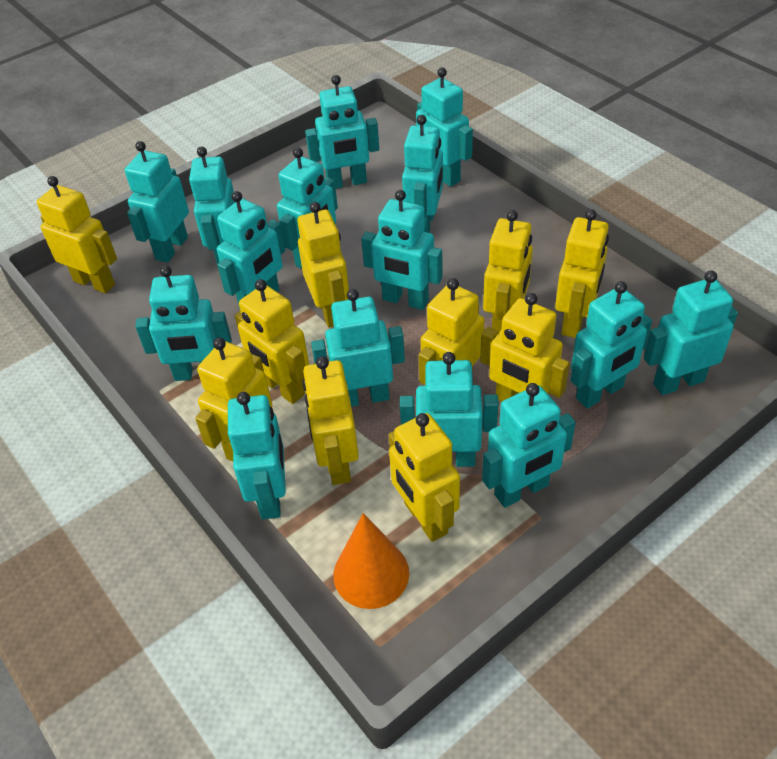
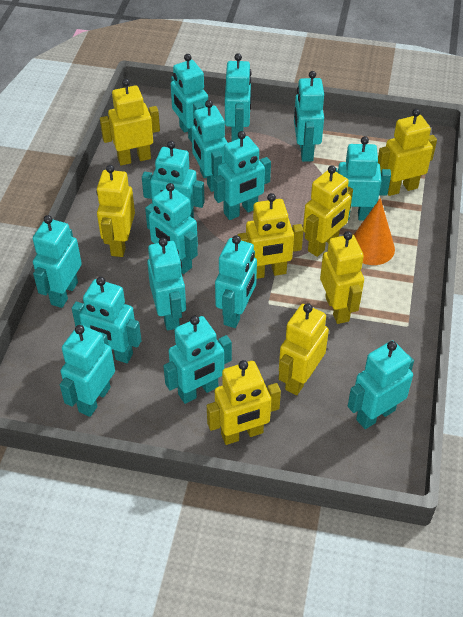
yellow robot: [37,176,117,293] [195,337,273,462] [235,279,309,404] [297,202,349,328] [302,356,359,485] [389,413,460,542] [418,278,484,385] [480,293,570,401] [483,210,533,333] [555,209,609,338] = 10 -> [96,165,135,257] [100,79,160,166] [207,360,281,445] [238,193,303,279] [279,303,329,395] [303,165,353,257] [320,231,364,324] [378,109,437,196] = 8

